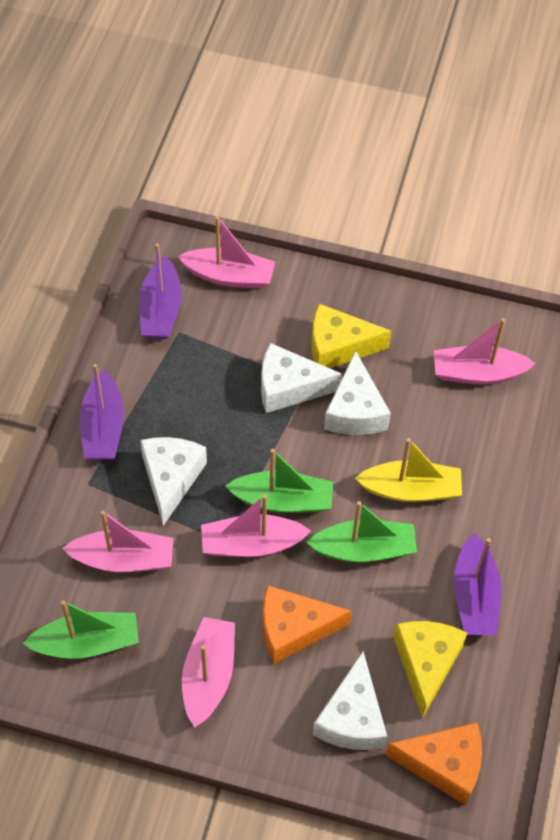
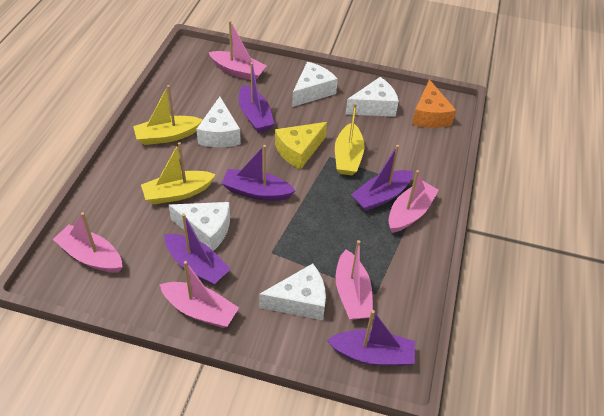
green boat: [23,600,139,659] [225,449,333,513] [306,501,417,562] = 3 -> none = 0
orange cheese: [263,585,352,664] [386,722,482,806] = 2 -> [412,79,456,128] = 1
purple boat: [79,364,124,460] [139,243,182,339] [454,533,501,635] = 3 -> [164,213,230,285] [222,145,296,201] [239,62,274,133] [327,310,415,366] [351,145,413,211] = 5
white cheese: [140,437,207,526] [261,343,342,413] [313,652,387,750] [324,351,391,435] = 4 -> [169,202,230,251] [196,97,241,147] [259,264,326,320] [292,62,338,107] [346,77,399,117] = 5
yellow boat: [355,438,462,502] = 1 -> [133,85,203,145] [141,142,216,204] [335,103,365,175] = 3
yellow cheese: [312,304,391,368] [393,621,467,719] = 2 -> [275,122,327,170] = 1

